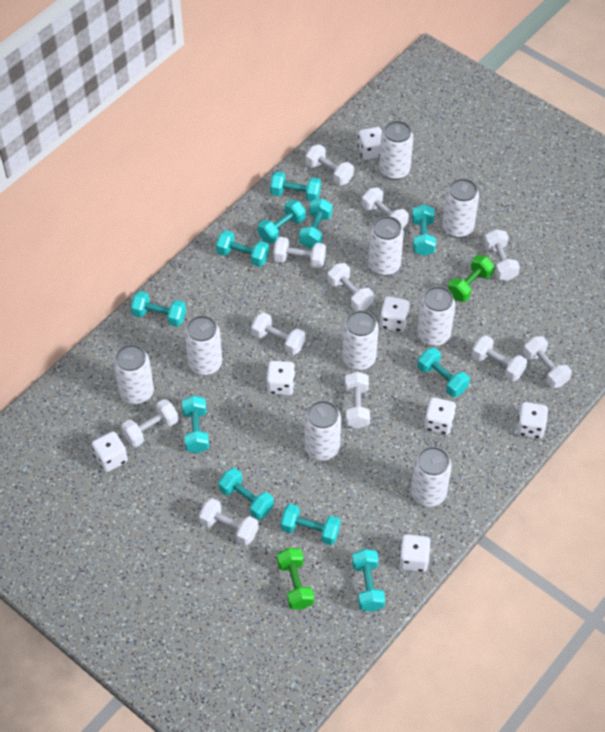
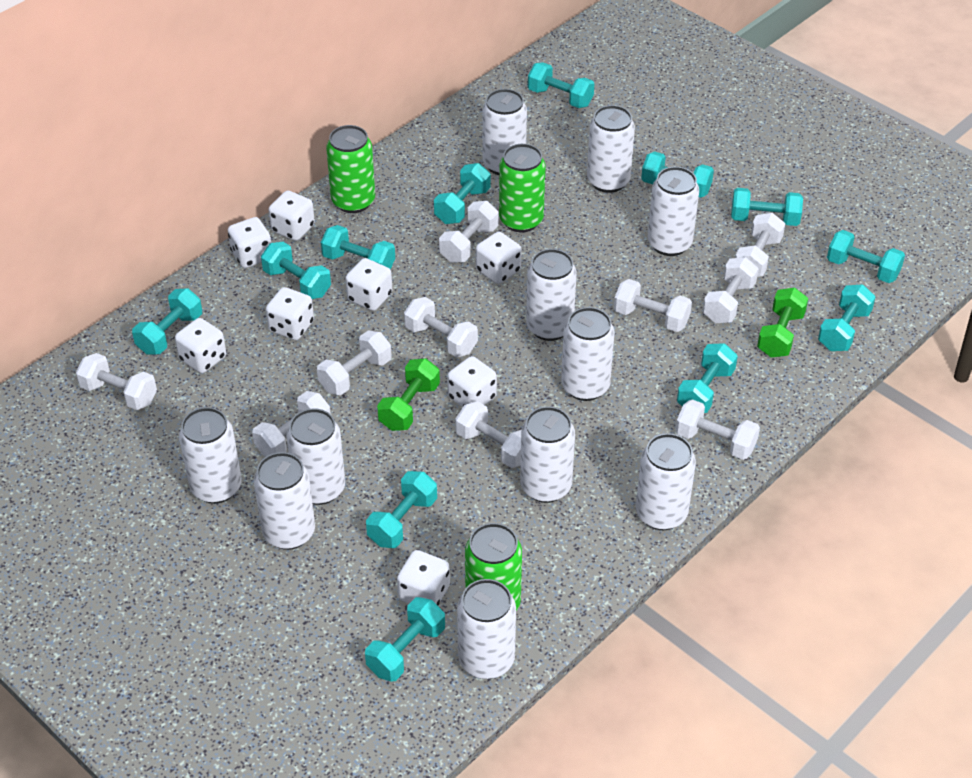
green can: none = 0 -> [326,125,375,213] [465,523,522,611] [499,144,545,232] = 3
turquoise dumbbell: [131,291,186,327] [182,396,209,453] [216,230,269,267] [218,468,274,520] [258,200,306,244] [270,171,321,202] [280,504,341,545] [299,199,333,248] [352,549,385,612] [412,204,436,256] [417,348,470,397] = 11 -> [132,288,202,355] [261,242,331,299] [321,225,395,270] [365,597,445,681] [366,471,437,548] [434,163,491,224] [528,62,594,108] [641,151,714,197] [677,343,738,413] [731,188,803,226] [818,284,876,351] [827,230,905,283] = 12
white can: [114,344,154,404] [185,315,222,375] [304,401,341,461] [342,310,378,370] [368,216,404,276] [379,121,413,180] [411,447,452,507] [417,286,455,346] [442,178,479,238] = 9 -> [179,407,241,504] [254,452,315,550] [286,408,345,505] [457,579,516,679] [482,89,527,175] [520,406,575,503] [526,249,577,341] [561,307,615,401] [587,105,635,193] [636,433,696,530] [648,167,699,256] = 11
white dice: [92,432,128,472] [267,361,295,395] [358,127,382,160] [379,297,409,332] [399,534,431,572] [424,398,456,435] [517,402,548,439] = 7 -> [175,318,226,373] [228,217,271,268] [266,287,314,340] [268,191,315,241] [345,258,392,311] [397,550,450,606] [447,356,497,408] [476,232,522,284] = 8
white dumbbell: [121,399,178,447] [199,498,258,546] [251,312,305,355] [273,237,326,269] [306,144,354,186] [328,263,374,311] [345,372,370,429] [362,187,409,228] [472,335,527,382] [484,229,520,281] [523,336,572,388] = 11 -> [76,353,157,410] [252,391,331,457] [317,331,392,395] [404,297,478,357] [439,201,499,263] [455,401,521,468] [614,279,692,332] [675,399,760,460] [703,257,759,323] [735,213,785,277] = 10

